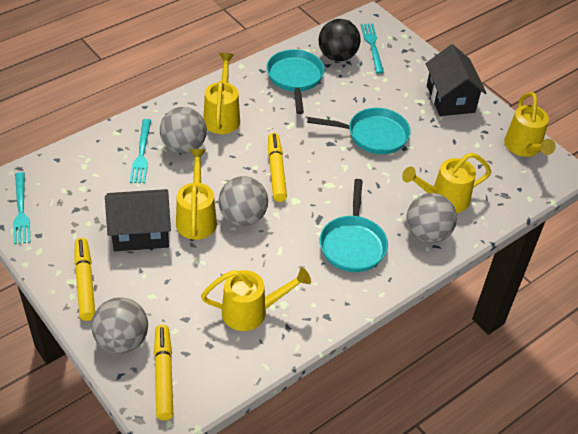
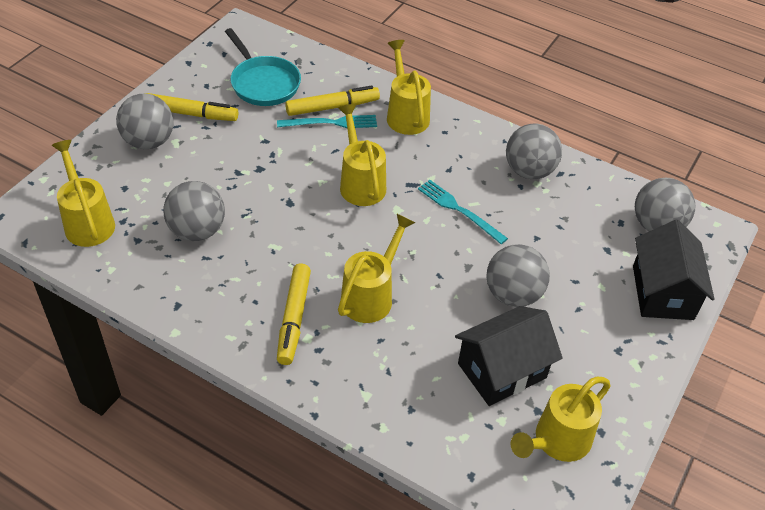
black ball: [318,19,360,61] = 1 -> none = 0
grey ball: [91,297,148,354] [160,107,207,154] [218,176,268,226] [406,193,457,243] = 4 -> [116,94,173,149] [163,181,225,241] [486,244,550,307] [506,123,562,179] [635,178,696,231] = 5
turquoise fork: [13,172,30,244] [130,119,151,183] [361,23,384,74] = 3 -> [277,115,377,128] [418,180,508,244] = 2
turquoise pan: [266,49,324,114] [307,108,411,154] [320,179,388,272] = 3 -> [225,28,301,106] = 1

